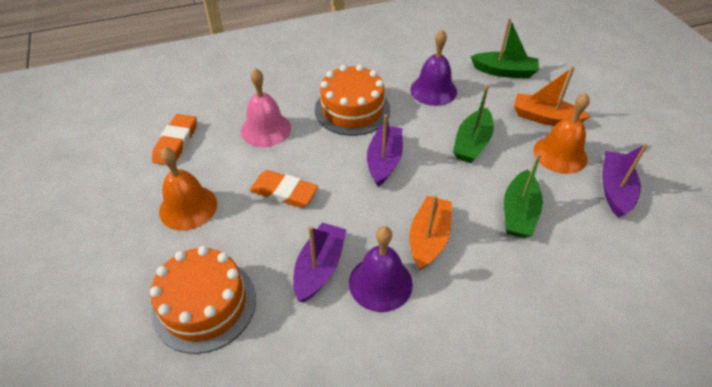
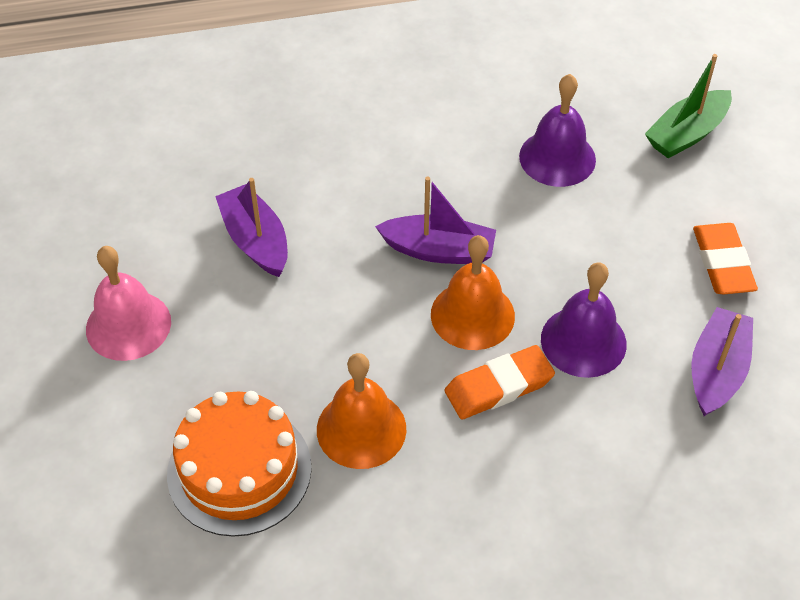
green boat: [453,85,494,163] [471,18,539,78] [504,153,543,238] = 3 -> [645,54,732,158] = 1
orange boat: [409,195,452,270] [514,67,590,126] = 2 -> none = 0
orange cake: [150,246,256,354] [315,65,390,136] = 2 -> [167,391,312,537] = 1

